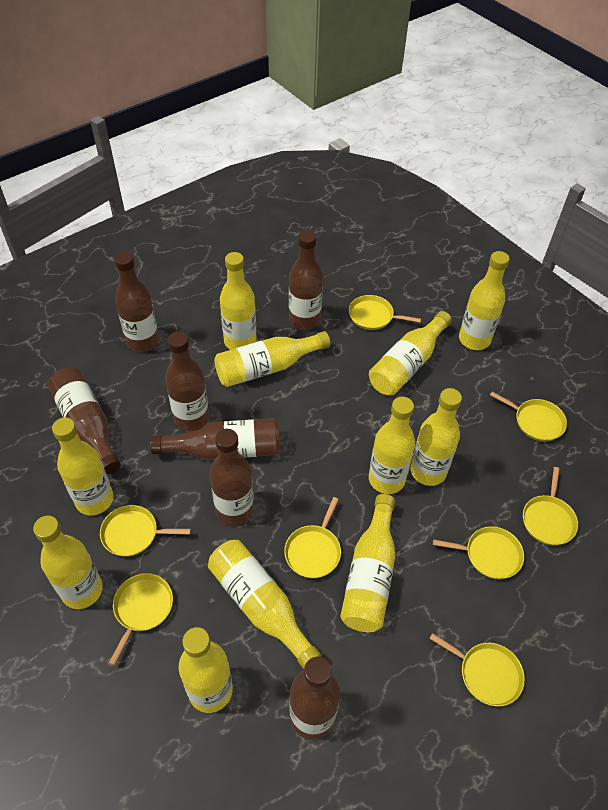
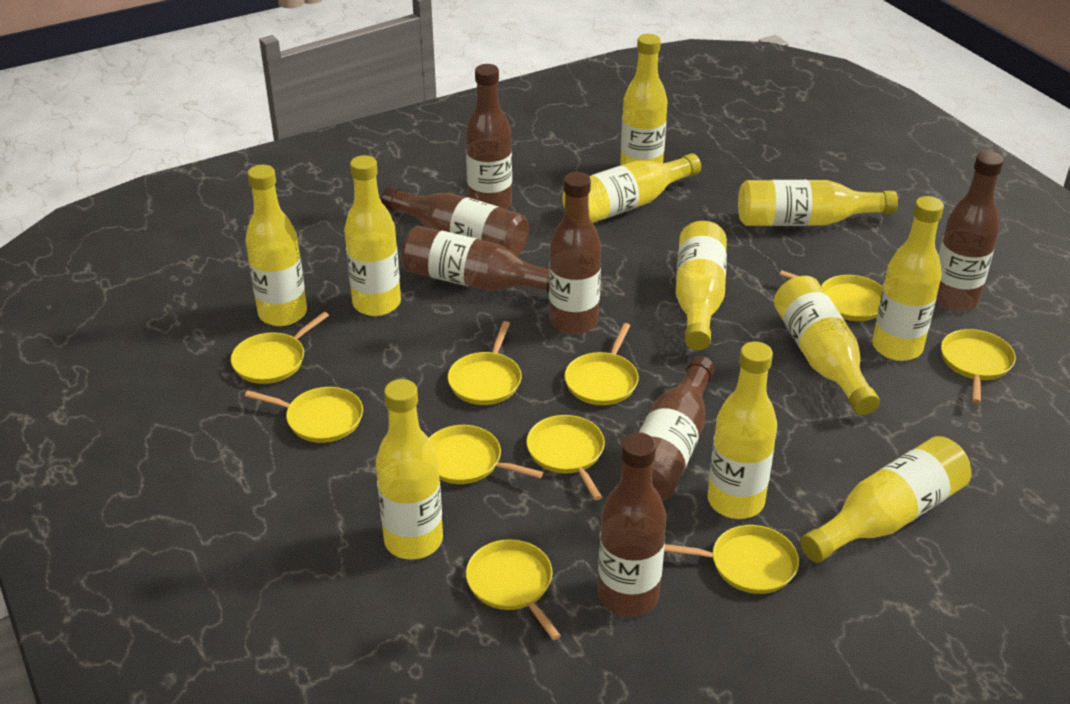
yellow pan: [100,505,191,557] [109,573,173,666] [284,497,341,578] [349,295,421,330] [429,633,525,707] [433,526,524,579] [490,392,567,442] [523,467,578,545] = 8 -> [231,312,329,384] [245,387,363,443] [429,425,543,484] [448,321,522,405] [466,539,561,640] [526,415,605,500] [565,323,639,405] [664,525,799,594] [780,270,883,321] [941,329,1016,403] = 10

